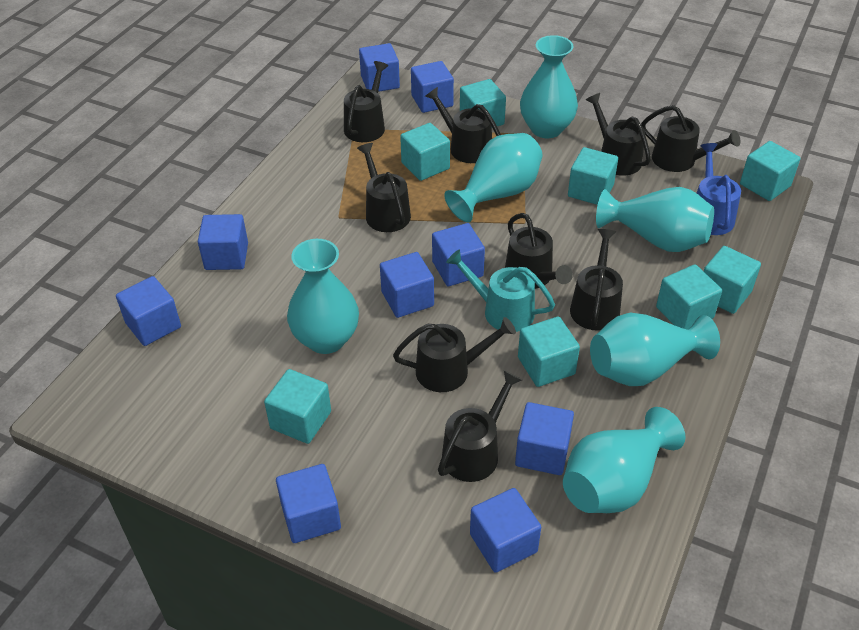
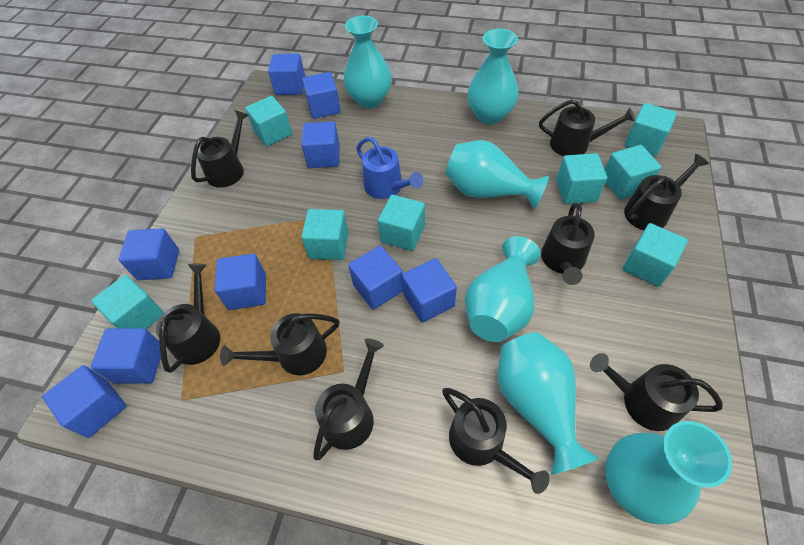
turquoise watering can: [446,250,555,332] = 1 -> none = 0

